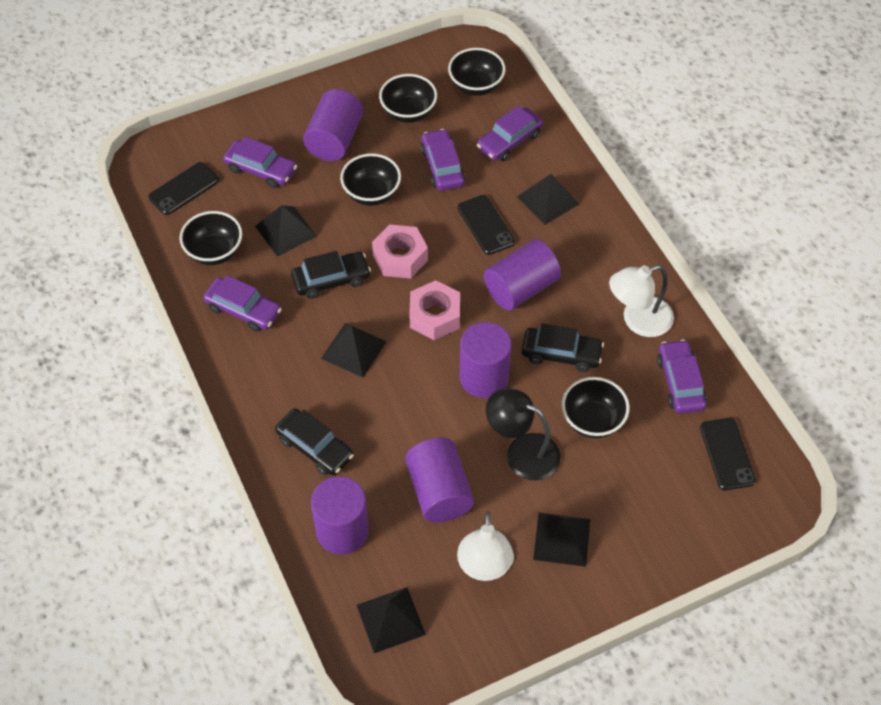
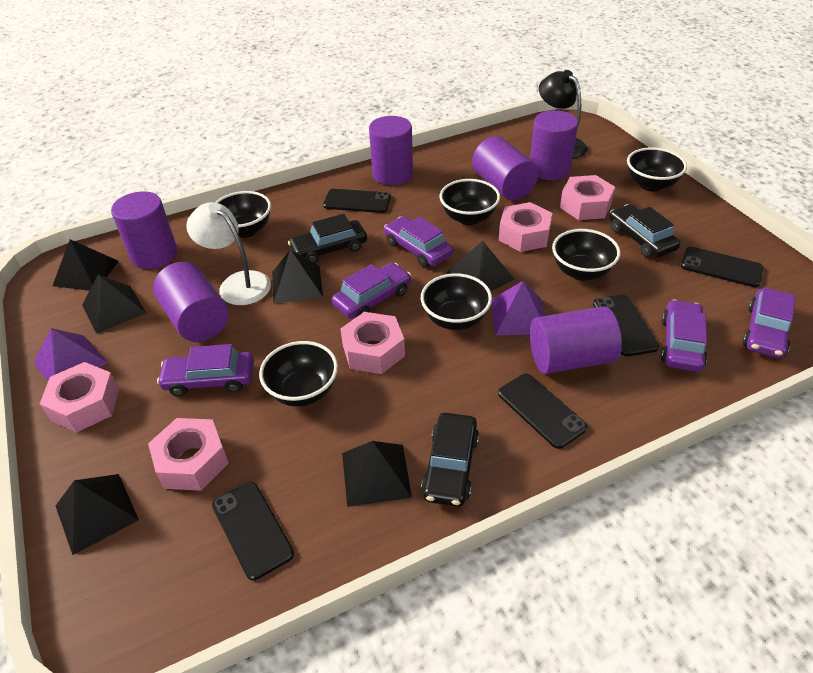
black bowl: [179,211,242,265] [340,153,401,206] [379,74,437,123] [448,48,506,96] [562,377,630,438] = 5 -> [215,191,271,238] [259,341,338,407] [421,273,492,330] [439,179,500,225] [552,229,621,281] [627,147,687,191] = 6
black phone: [148,162,219,215] [457,195,515,255] [700,418,756,490] = 3 -> [212,481,294,580] [323,189,391,213] [498,374,587,449] [593,294,659,356] [681,247,763,287] = 5
black pyramid: [255,205,317,257] [321,323,387,378] [357,587,426,653] [517,174,580,225] [533,513,590,567] = 5 -> [53,239,119,291] [56,474,139,555] [82,275,146,334] [272,249,323,304] [342,441,412,507] [447,241,515,291] = 6
pink nut: [372,224,428,279] [409,280,460,340] = 2 -> [40,362,119,432] [148,418,229,491] [340,312,405,374] [499,202,552,252] [560,175,615,220] = 5
purple cylinder: [303,89,363,161] [311,476,369,555] [405,438,474,523] [460,322,511,398] [484,239,561,311] = 5 -> [111,191,178,269] [153,262,229,342] [369,116,413,185] [472,136,538,201] [530,110,578,180] [530,307,622,374] = 6
purple pyramid: none = 0 -> [34,328,108,381] [491,281,545,335] = 2
white lamp: [457,511,514,581] [609,265,674,337] = 2 -> [186,202,271,305] = 1

